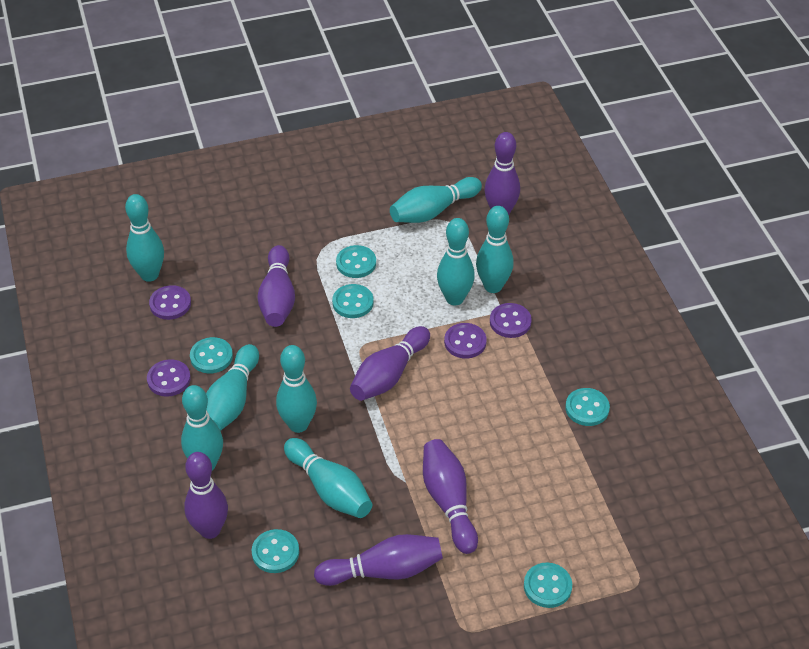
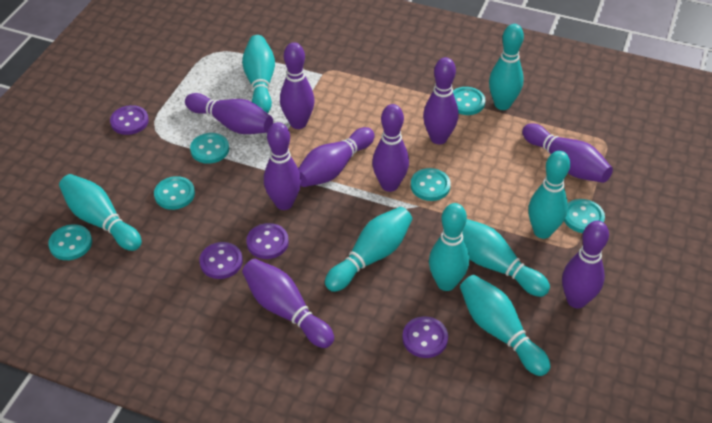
purple bowling pin: [184,452,228,539] [257,245,295,327] [314,534,443,586] [350,326,430,401] [423,439,478,554] [485,132,520,215] = 6 -> [185,93,273,134] [242,259,334,348] [264,122,301,210] [280,42,314,129] [298,127,375,187] [372,104,409,192] [423,57,459,144] [522,123,613,183] [562,221,609,308] = 9

